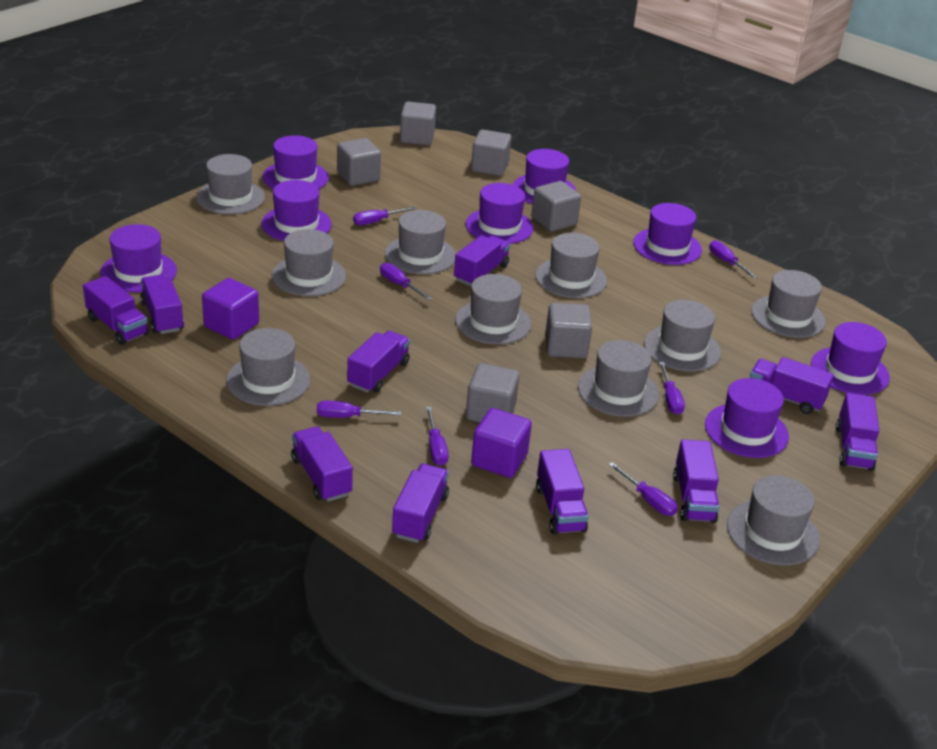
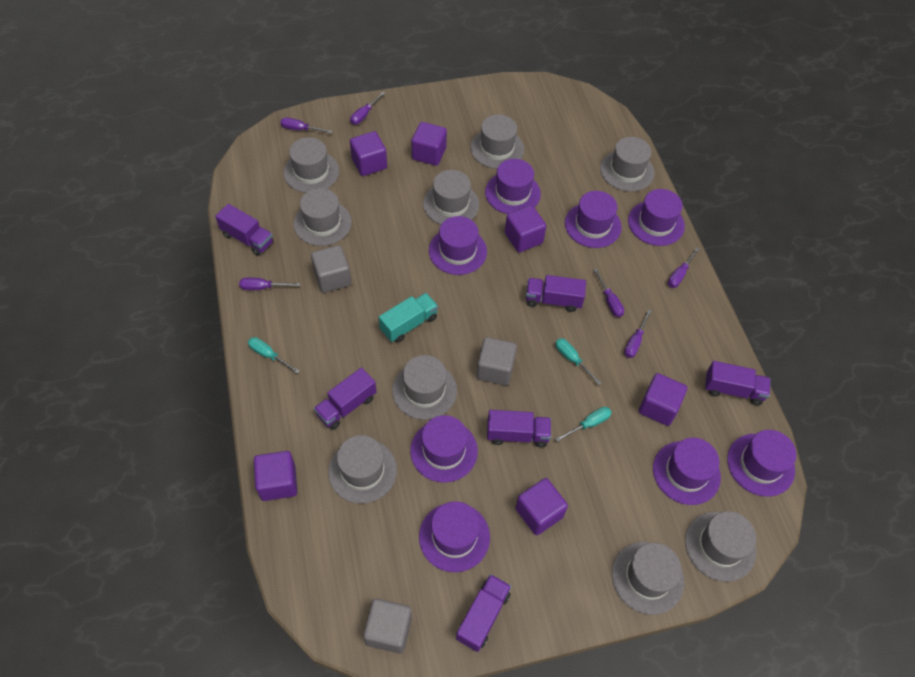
grey cube: [337,138,381,186] [400,102,436,146] [466,363,520,422] [471,130,511,176] [531,181,581,232] [545,303,592,358] = 6 -> [311,245,351,293] [363,599,412,654] [476,337,517,386] = 3
grey hat: [196,154,265,214] [226,328,310,406] [272,229,346,296] [385,210,456,274] [455,274,531,345] [535,233,607,298] [578,340,659,417] [644,300,721,372] [727,475,820,565] [751,270,826,338] = 10 -> [283,137,339,193] [294,188,352,246] [328,435,397,504] [392,355,457,420] [423,170,479,225] [470,115,524,169] [600,137,655,192] [612,542,684,615] [685,511,756,582] = 9
purple cube: [202,278,259,340] [471,408,532,478] = 2 -> [254,451,297,501] [350,131,387,176] [412,122,447,166] [505,205,546,253] [515,478,568,535] [639,373,687,426] = 6
purple screwdriver: [317,401,401,418] [353,206,416,225] [380,263,432,300] [426,407,449,466] [608,462,678,516] [659,362,685,415] [709,240,758,279] = 7 -> [239,278,300,290] [280,117,332,133] [350,92,385,125] [593,268,624,317] [624,309,652,358] [668,247,700,288] = 6
purple truck: [83,276,149,345] [140,274,184,334] [291,427,353,502] [347,331,410,393] [392,464,449,543] [454,235,510,286] [536,449,589,535] [673,440,720,523] [750,357,834,414] [836,393,880,471] = 10 -> [215,204,273,256] [314,368,377,430] [456,574,511,652] [487,410,551,447] [526,275,586,312] [705,361,771,405] = 6
turquoise screwdriver: none = 0 -> [248,337,299,374] [555,338,601,385] [556,407,612,442] = 3
turquoise truck: none = 0 -> [379,293,438,343] = 1

